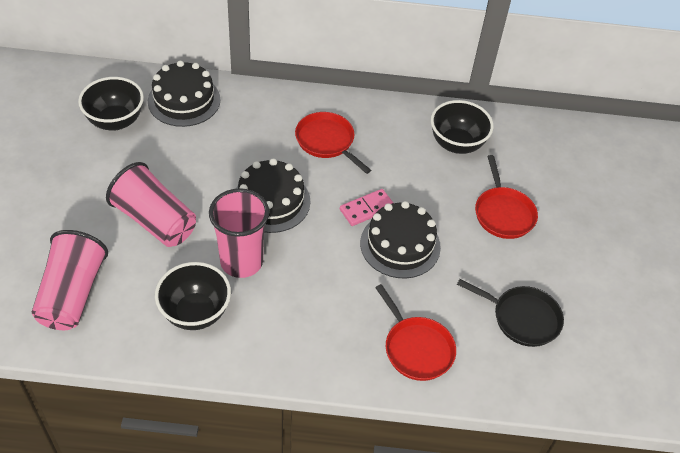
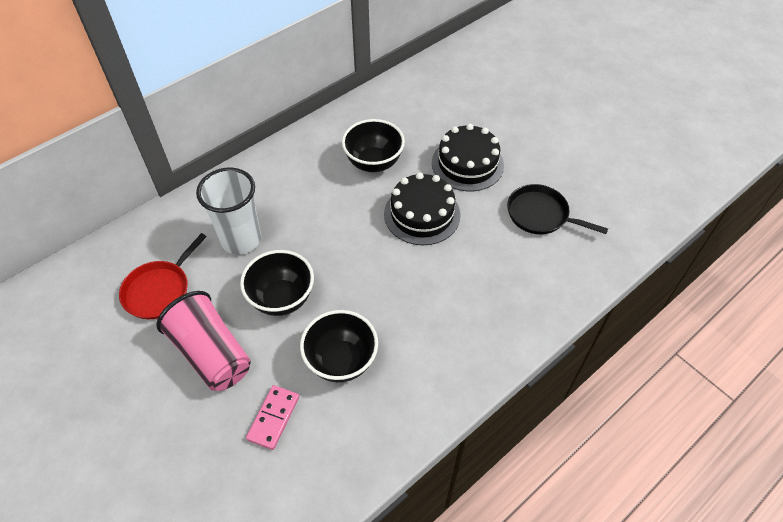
black cake: [148,61,220,127] [236,158,310,233] [360,201,441,278] = 3 -> [384,172,460,245] [432,124,504,191] = 2
pink cup: [32,230,108,330] [106,162,196,247] [209,188,269,278] = 3 -> [156,291,251,391] = 1
red pan: [295,112,371,174] [375,284,456,381] [475,155,538,239] = 3 -> [119,233,207,319] = 1
white cup: none = 0 -> [196,168,261,255] = 1

